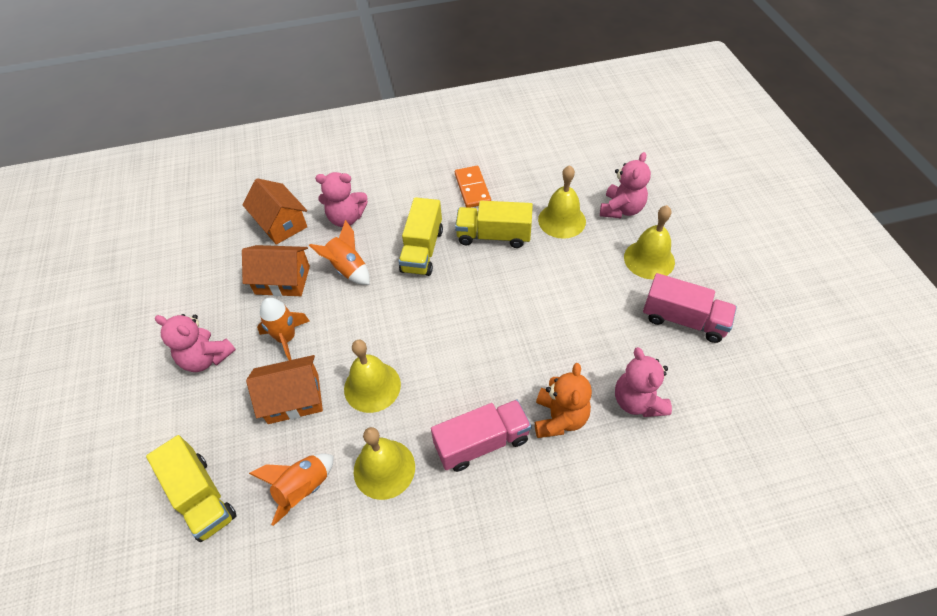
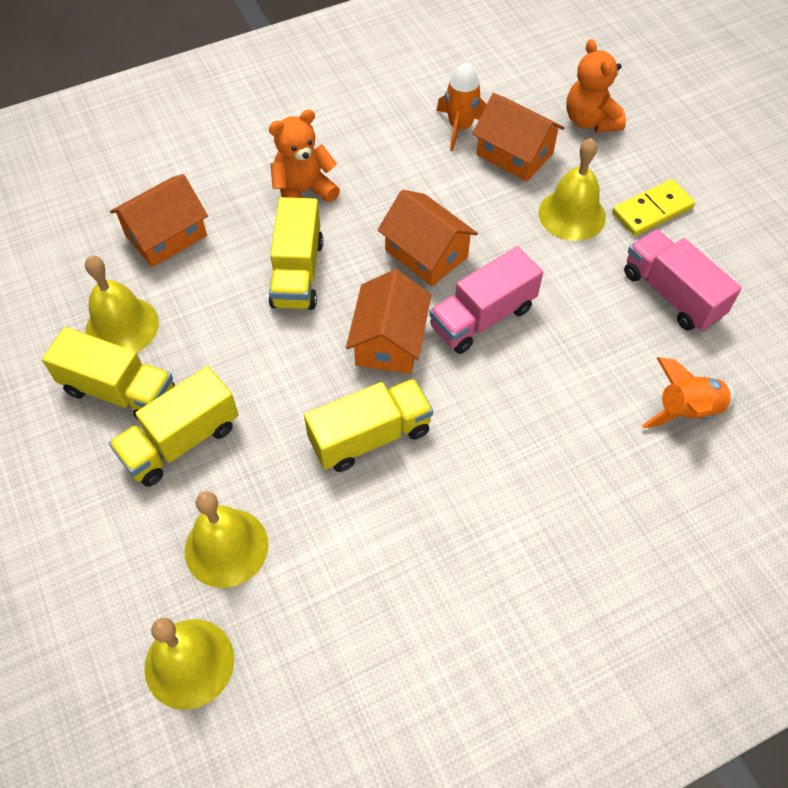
orange domino: [455,166,491,208] = 1 -> none = 0
orange house: [242,178,307,245] [242,245,310,296] [246,355,323,424] = 3 -> [110,174,208,267] [346,269,431,374] [378,190,478,286] [472,93,565,182] = 4
orange rocket: [249,453,334,526] [257,298,309,360] [309,220,370,285] = 3 -> [436,63,487,151] [642,357,736,428] = 2
orange teddy bear: [535,363,592,438] = 1 -> [269,109,340,202] [566,39,626,132] = 2
pink teddy bear: [155,314,236,372] [315,172,368,227] [600,152,651,218] [615,347,672,417] = 4 -> none = 0
yellow domino: none = 0 -> [612,179,695,236] = 1
yellow truck: [146,435,236,542] [399,197,443,276] [455,201,533,248] = 3 -> [42,327,175,419] [109,366,238,486] [269,197,323,310] [304,379,433,472] = 4

